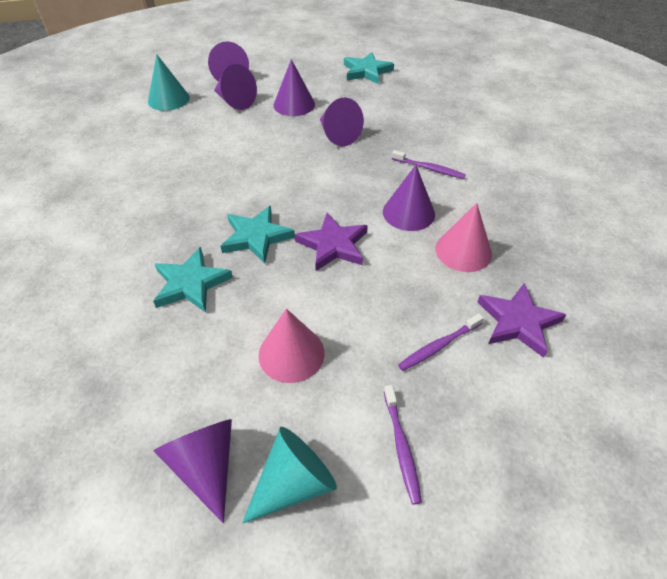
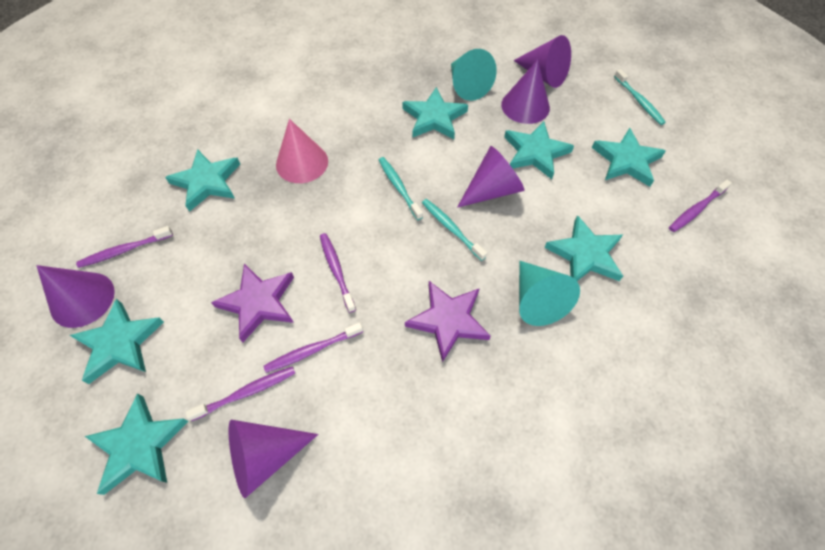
pink cone: [259,309,325,383] [435,203,492,272] = 2 -> [276,119,328,183] = 1
purple cone: [154,419,232,523] [208,41,249,82] [214,64,257,110] [273,59,315,116] [320,98,364,146] [383,165,435,231] = 6 -> [36,265,115,328] [229,420,318,498] [457,146,524,208] [501,60,550,124] [513,35,571,88] = 5
purple toothbrush: [384,385,422,505] [392,150,466,179] [398,313,484,371] = 3 -> [76,226,173,268] [185,366,295,421] [264,322,363,373] [320,233,356,313] [669,180,732,232] = 5
turquoise star: [153,247,233,313] [221,206,295,264] [344,52,394,84] = 3 -> [69,299,164,384] [85,393,188,495] [165,149,240,212] [402,87,468,139] [504,121,574,179] [544,215,623,281] [592,128,666,187] = 7
turquoise toothbrush: none = 0 -> [379,157,423,220] [422,199,487,261] [614,69,666,125] = 3

